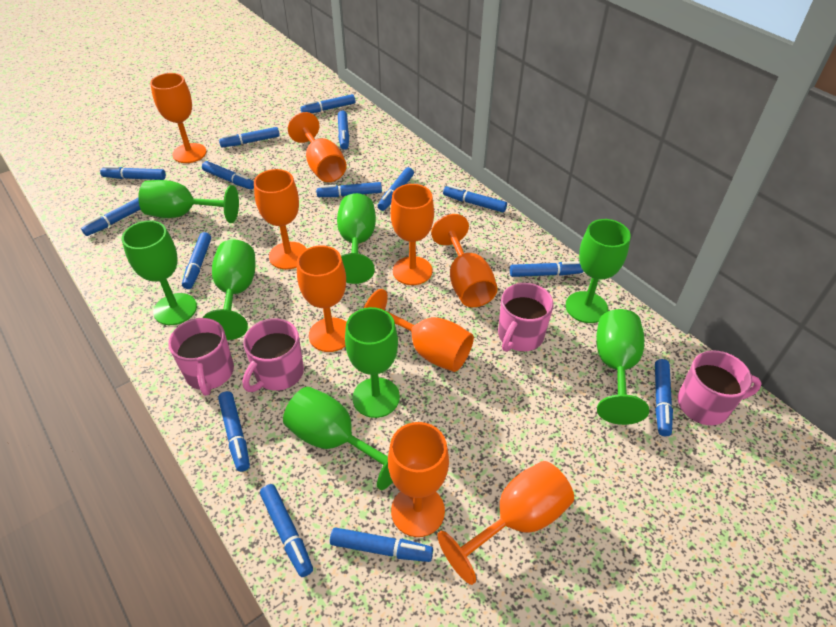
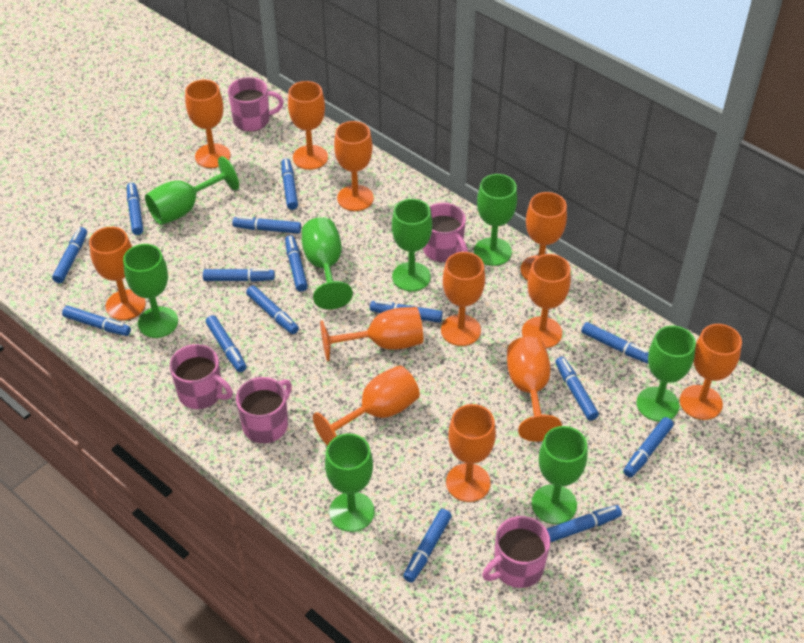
orange goblet: [150,73,206,163] [254,169,307,270] [288,112,347,182] [297,245,346,352] [364,289,474,372] [388,422,449,537] [391,184,434,285] [431,214,498,307] [437,461,574,585] = 9 -> [89,227,146,320] [185,80,230,168] [288,81,328,170] [313,365,420,446] [320,307,423,361] [334,121,374,211] [441,252,485,346] [446,404,496,502] [507,337,562,442] [520,192,567,281] [522,254,571,348] [680,324,742,420] = 12
pink mug: [168,318,234,396] [242,319,304,392] [498,283,554,352] [678,350,762,425] = 4 -> [169,344,233,409] [228,77,284,132] [236,377,292,443] [423,203,468,262] [482,516,550,588] = 5

